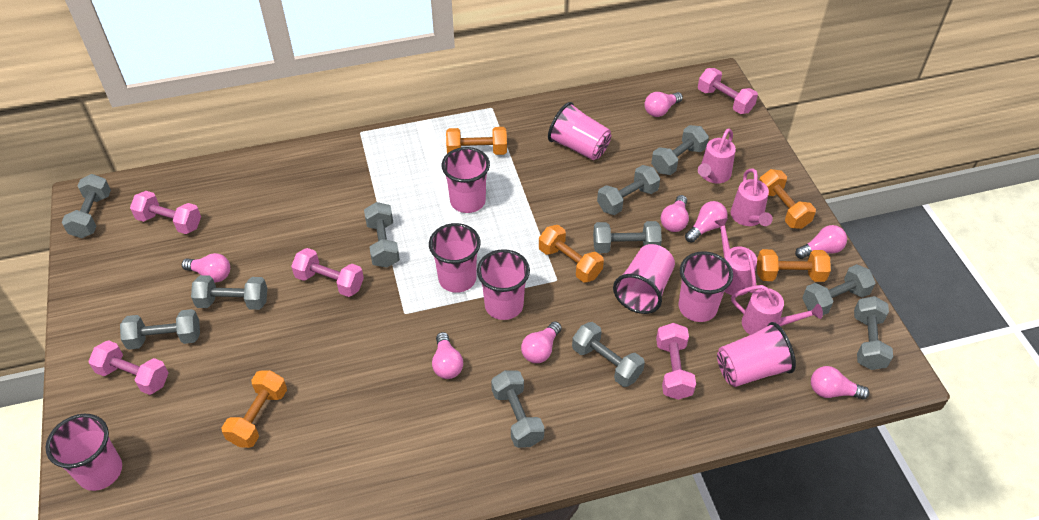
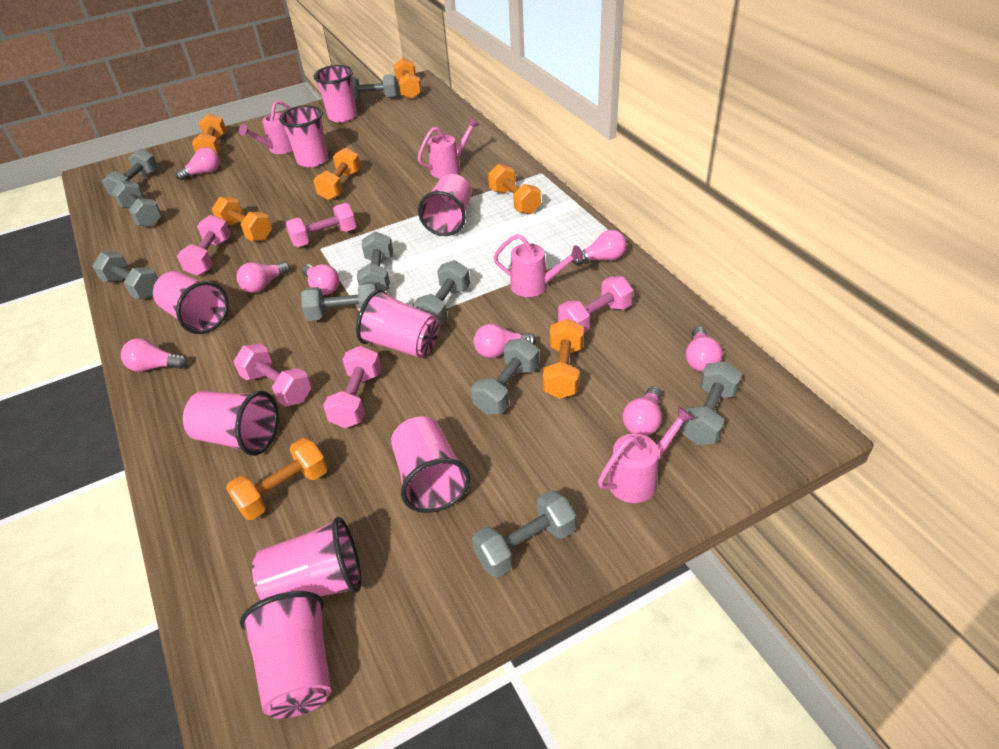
grey dumbbell: [62,174,111,238] [120,309,200,350] [191,275,267,310] [364,202,400,268] [491,370,545,448] [572,322,645,387] [593,221,662,253] [597,165,660,215] [651,125,709,175] [802,264,876,315] [854,296,893,370] = 11 -> [92,251,158,299] [102,148,158,197] [112,181,162,227] [301,281,378,321] [352,74,398,100] [357,231,393,291] [413,260,470,326] [471,338,539,415] [472,490,576,578] [681,361,742,445] = 10
orange dumbbell: [222,370,287,448] [446,127,507,155] [539,225,604,283] [757,249,831,282] [759,169,816,229] = 5 -> [192,113,226,154] [212,197,272,241] [226,438,328,520] [313,148,361,200] [393,58,422,99] [488,164,541,214] [543,319,584,399] = 7
pink cup: [46,414,122,491] [429,223,481,293] [442,147,490,213] [477,249,530,320] [548,102,611,160] [613,244,675,314] [679,251,733,322] [717,322,796,387] = 8 -> [153,271,229,334] [183,391,279,456] [240,591,331,719] [252,517,361,600] [279,105,328,168] [314,65,357,123] [356,289,439,358] [391,417,471,513] [418,174,472,236] = 9

